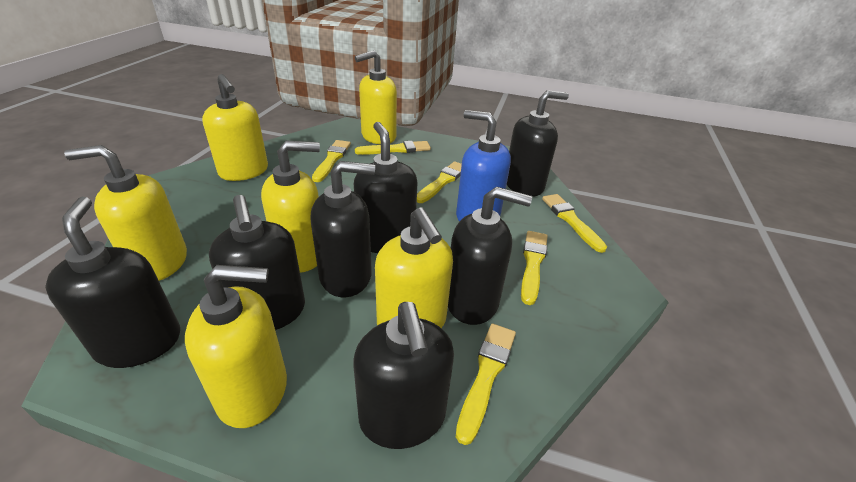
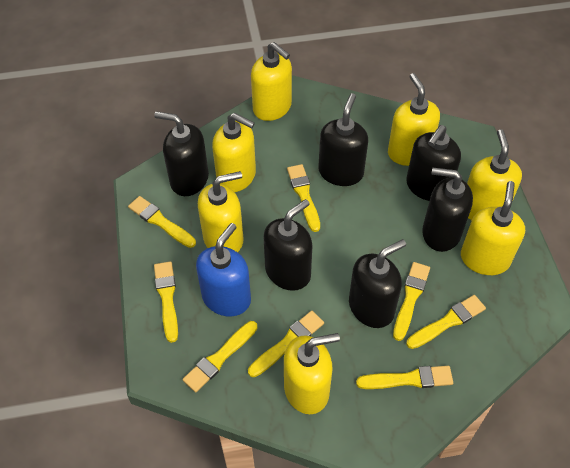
black soap dispenser: [45,197,180,368] [209,195,305,330] [310,161,375,297] [353,302,454,449] [354,122,417,253] [448,187,532,325] [507,90,569,197] = 7 -> [154,111,209,196] [264,199,313,291] [318,93,368,186] [349,239,406,328] [406,125,461,201] [422,168,473,252] = 6
yellow brush: [312,140,351,182] [355,141,431,155] [417,161,462,203] [456,324,516,445] [521,231,548,305] [542,194,607,253] = 6 -> [128,196,196,248] [154,261,178,343] [183,321,257,392] [248,311,324,377] [287,164,320,232] [356,366,453,389] [393,262,430,341] [406,295,486,349] = 8
yellow soap dispenser: [64,145,187,281] [185,265,287,428] [202,74,268,181] [261,141,320,273] [355,50,397,144] [375,207,453,328] = 6 -> [198,171,244,252] [212,113,256,192] [251,42,292,121] [284,333,340,414] [388,73,440,166] [461,181,525,275] [467,129,522,220] = 7

